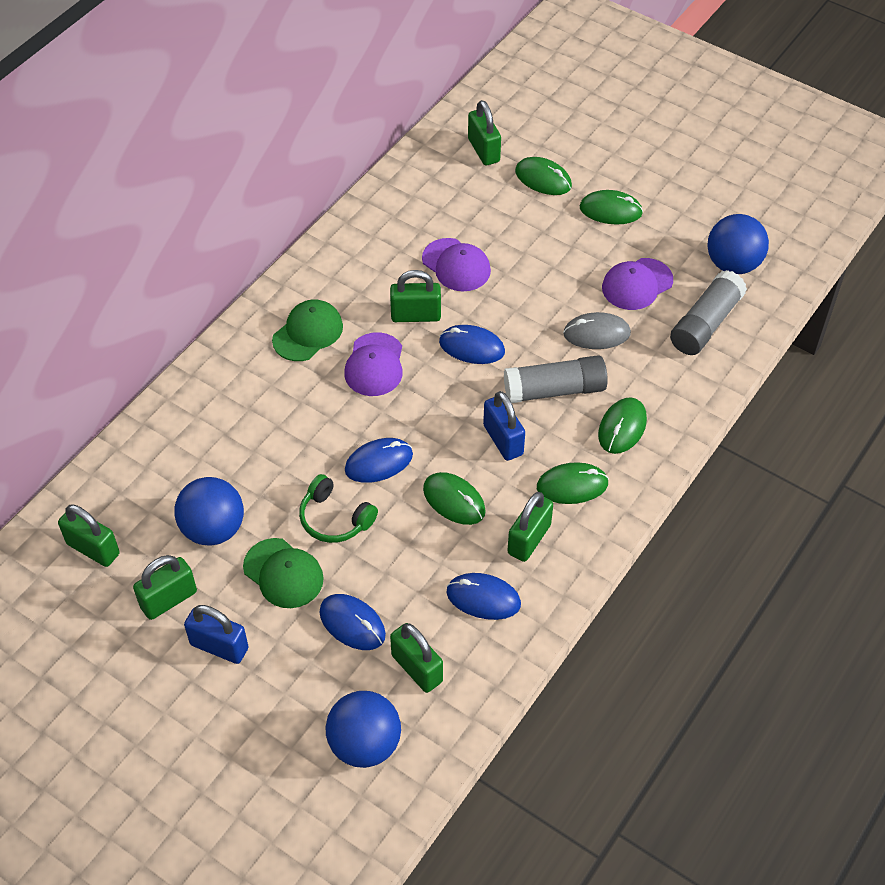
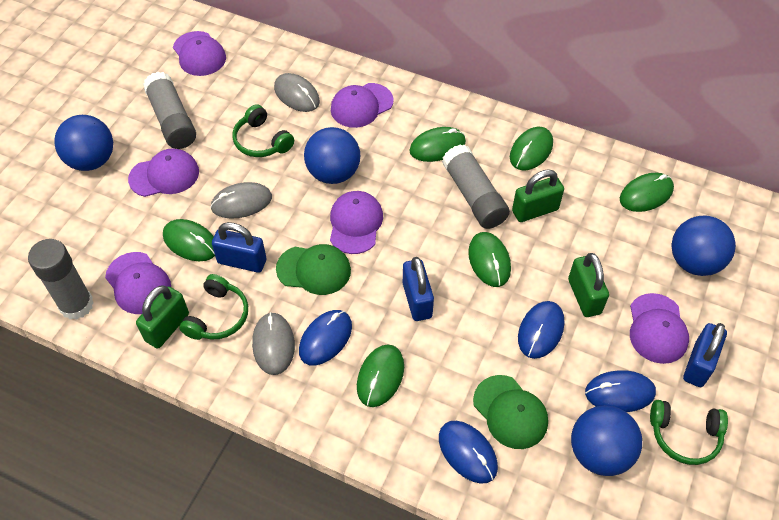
blue ball: [175,477,244,546] [326,691,401,768] [707,214,769,274] = 3 -> [54,115,113,171] [304,127,360,184] [571,405,642,476] [671,215,736,276] = 4
blue padlock: [184,605,249,664] [483,391,525,461] = 2 -> [212,222,266,273] [403,257,434,321] [683,323,727,387] = 3
green headphones: [299,474,378,543] = 1 -> [179,274,248,340] [232,104,294,157] [650,400,728,465] = 3
green mouse: [423,472,486,525] [515,157,572,195] [537,462,609,504] [579,190,643,225] [598,397,647,454] = 5 -> [163,219,215,261] [357,344,404,407] [409,127,466,162] [468,232,511,287] [510,127,553,170] [620,173,674,212] = 6
green padlock: [58,504,120,567] [133,555,197,620] [390,270,441,322] [390,623,443,693] [468,100,501,165] [507,492,553,562] = 6 -> [136,286,189,349] [512,169,564,222] [568,253,609,317] = 3
grey glue stick: [504,355,608,403] [670,270,747,355] = 2 -> [28,239,94,320] [143,72,196,149] [442,145,510,229] = 3
grey mouse: [563,312,631,349] = 1 -> [210,182,272,219] [252,312,295,375] [274,73,320,112] = 3
purple cap: [344,332,403,396] [422,238,491,291] [602,258,673,310] = 3 -> [105,252,171,314] [128,149,199,197] [173,31,226,76] [330,191,383,254] [331,83,394,128] [630,293,689,364] = 6

